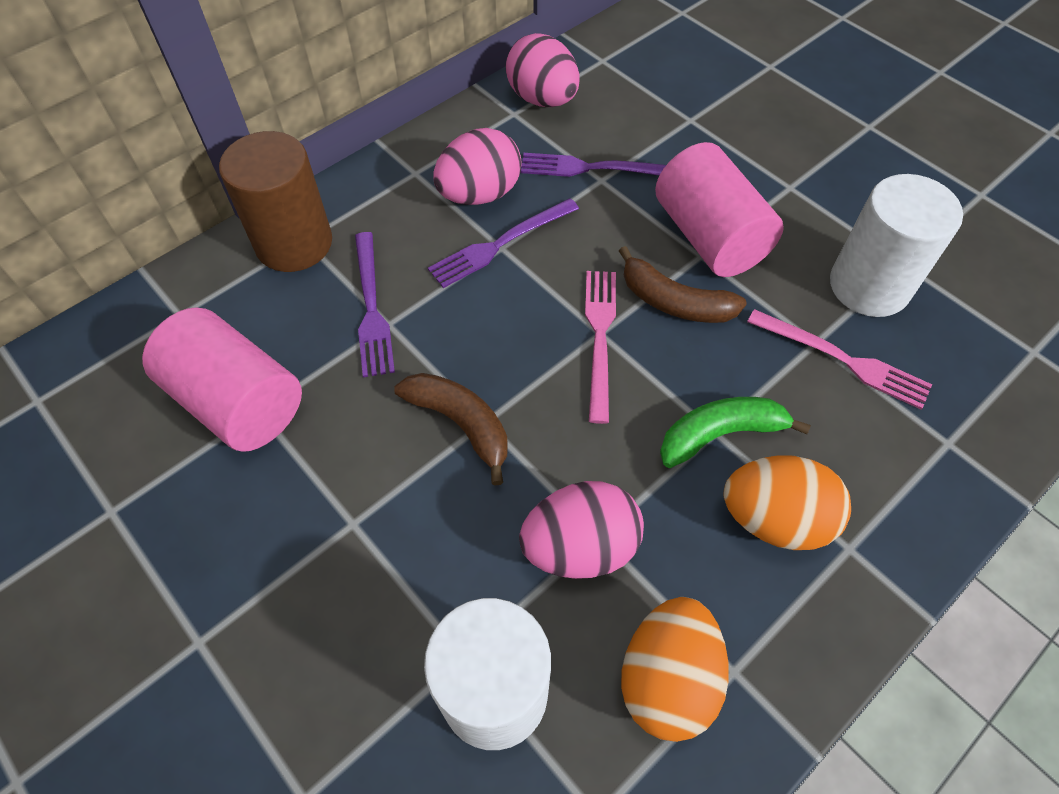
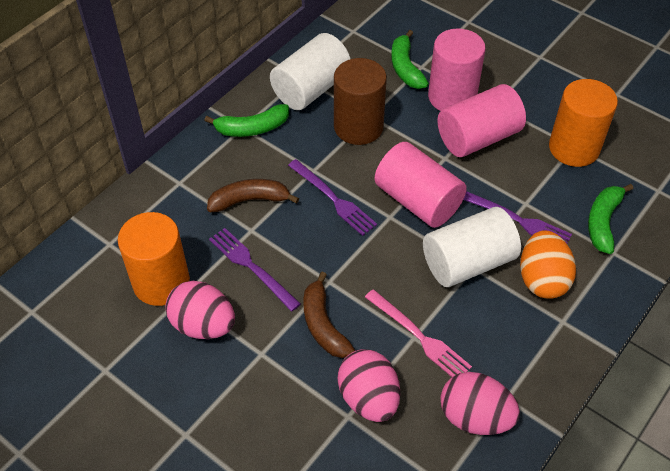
green banana: [660,397,811,468] = 1 -> [204,104,289,137] [391,30,429,89] [588,184,633,254] = 3
orange cylinder: none = 0 -> [118,212,190,306] [549,79,618,167] = 2
orange egg: [621,597,729,742] [724,455,851,550] = 2 -> [520,230,576,299] = 1
pink cylinder: [142,308,302,452] [655,142,784,277] = 2 -> [374,142,467,228] [428,29,486,111] [438,84,526,157] = 3
pink fork: [585,271,616,424] [747,309,932,410] = 2 -> [365,289,472,377] = 1

